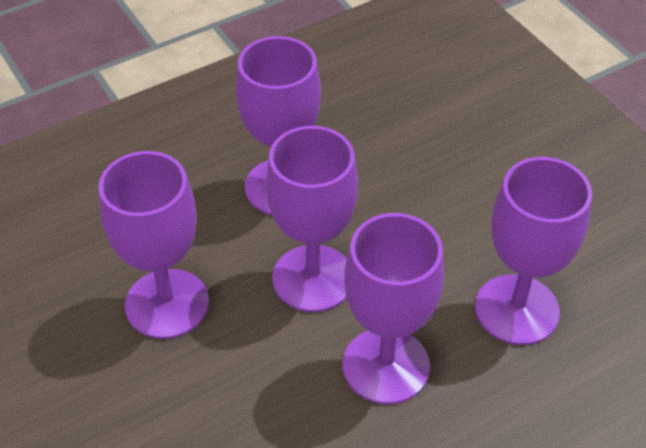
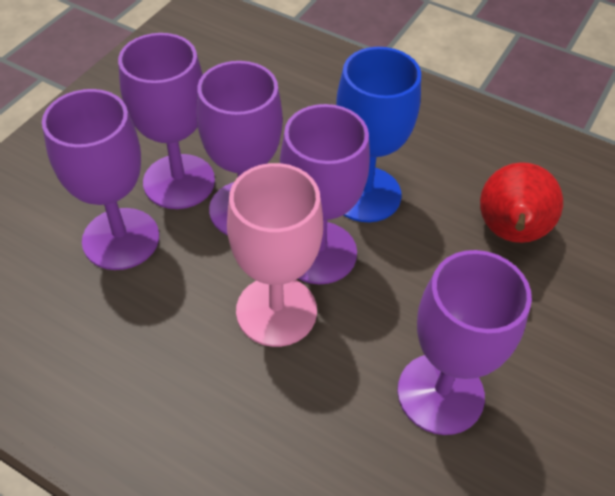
blue goblet: none = 0 -> [336,47,421,222] = 1
pink goblet: none = 0 -> [227,163,323,347] = 1
red pear: none = 0 -> [480,162,563,243] = 1

